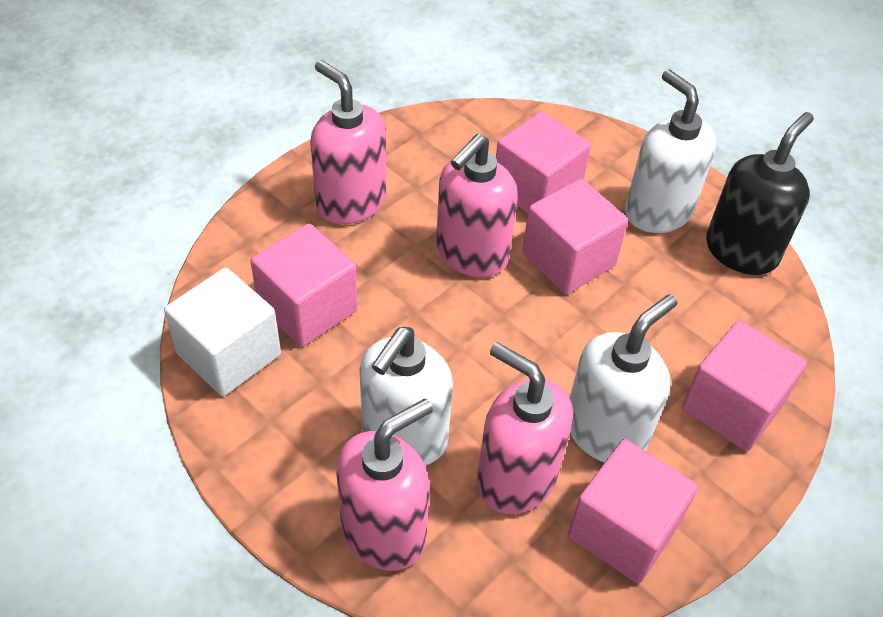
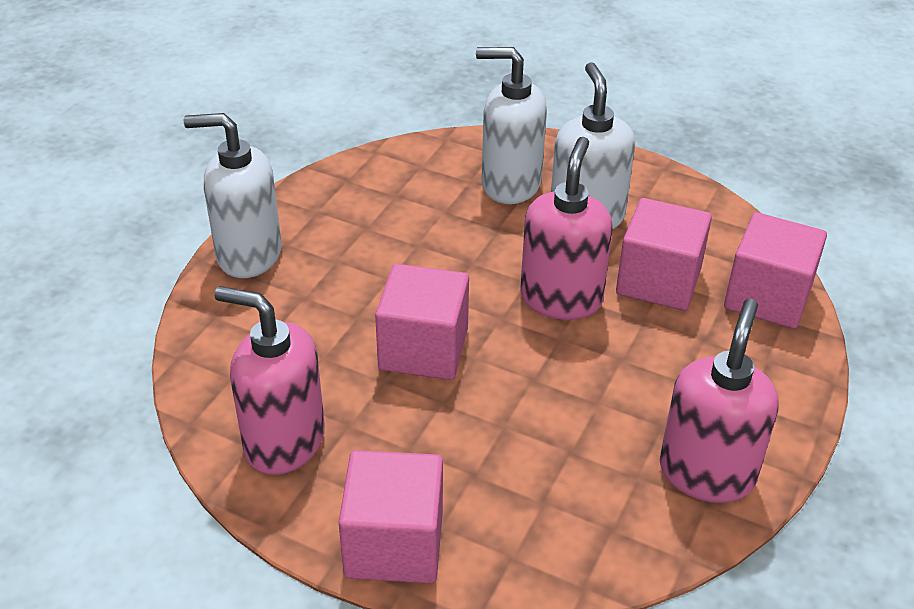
black soap dispenser: [706,112,814,275] = 1 -> none = 0
pink cube: [250,224,358,347] [496,112,591,213] [522,179,628,294] [568,439,698,584] [682,320,807,451] = 5 -> [339,450,443,583] [375,264,469,380] [616,198,712,311] [724,212,827,329] = 4
pink soap dispenser: [310,60,386,224] [336,399,433,571] [436,134,518,277] [477,342,573,514] = 4 -> [214,286,325,475] [520,137,613,320] [660,299,779,503] = 3
white cube: [164,268,281,396] = 1 -> none = 0

